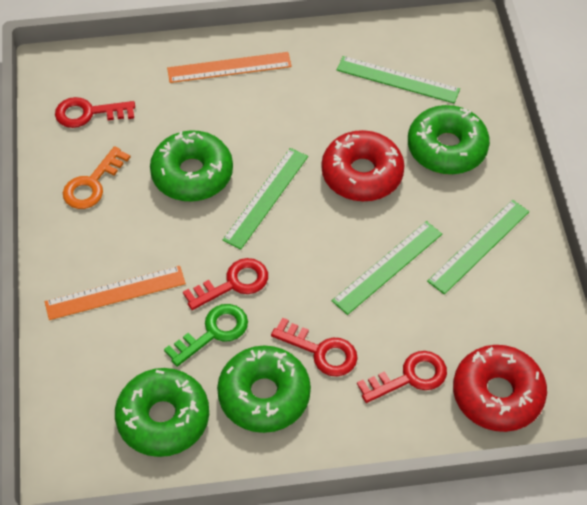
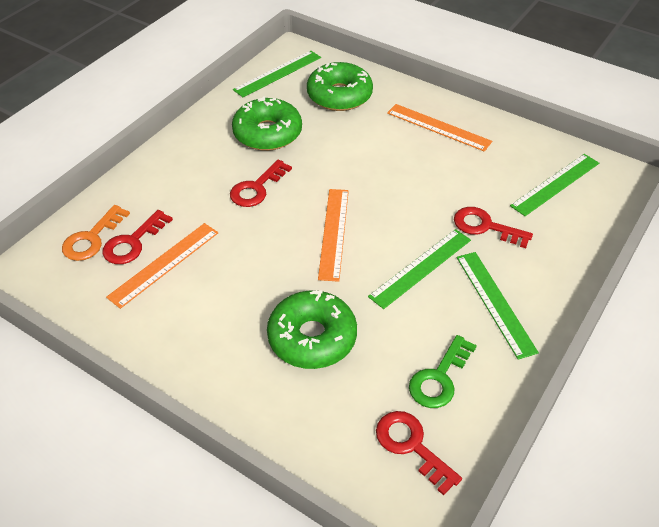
green donut: [115,368,209,457] [150,130,233,201] [217,345,311,433] [408,105,490,174] = 4 -> [232,96,302,151] [267,290,357,369] [307,62,373,111] = 3
orange ruler: [45,266,186,320] [167,52,292,83] = 2 -> [106,223,218,309] [318,189,349,282] [387,104,492,152] = 3
red donut: [321,130,405,201] [453,345,547,432] = 2 -> none = 0

